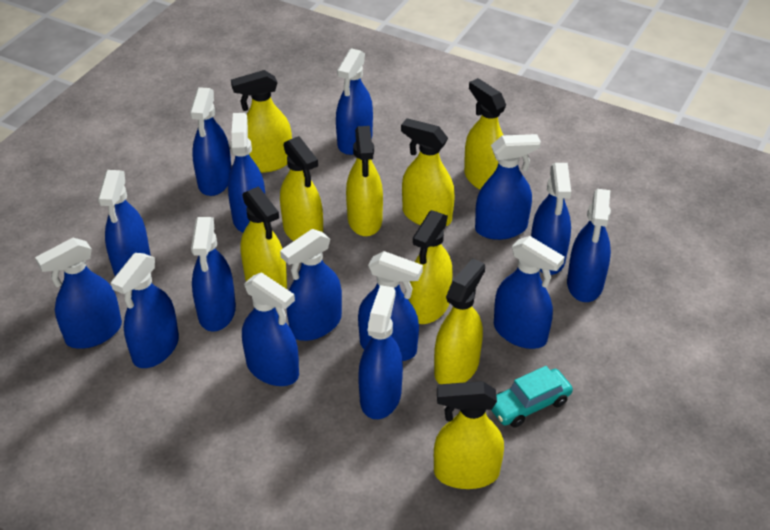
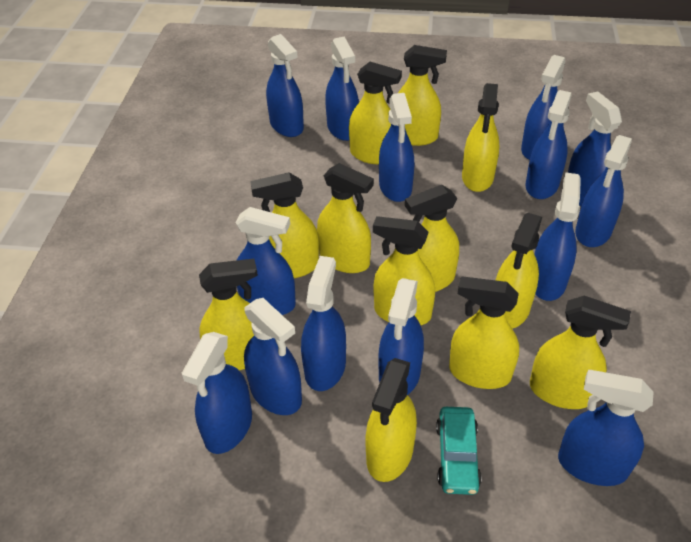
blue spray bottle: [35,238,122,349] [98,170,151,276] [111,253,179,368] [190,87,232,196] [191,217,236,332] [228,113,265,232] [242,272,299,386] [280,229,342,341] [336,48,373,155] [358,251,423,361] [358,285,403,419] [475,134,541,240] [494,236,565,349] [531,163,571,275] [567,189,611,302] = 15 -> [182,332,252,454] [235,207,296,315] [244,298,302,415] [266,34,304,137] [301,256,346,391] [325,37,359,141] [378,278,424,395] [379,93,414,202] [521,55,566,160] [526,90,572,199] [534,172,581,301] [558,370,654,486] [568,91,622,207] [575,135,632,247] = 14
yellow spray bottle: [231,70,292,173] [240,186,287,289] [280,136,323,241] [346,126,383,236] [401,118,455,226] [408,210,453,324] [434,258,485,384] [434,381,504,489] [464,78,506,190] = 9 -> [199,259,258,370] [250,172,319,278] [317,163,374,273] [349,62,402,164] [365,358,417,482] [373,216,435,325] [398,45,447,146] [405,185,459,292] [449,276,519,389] [462,83,499,192] [496,212,542,329] [530,296,631,409] = 12

